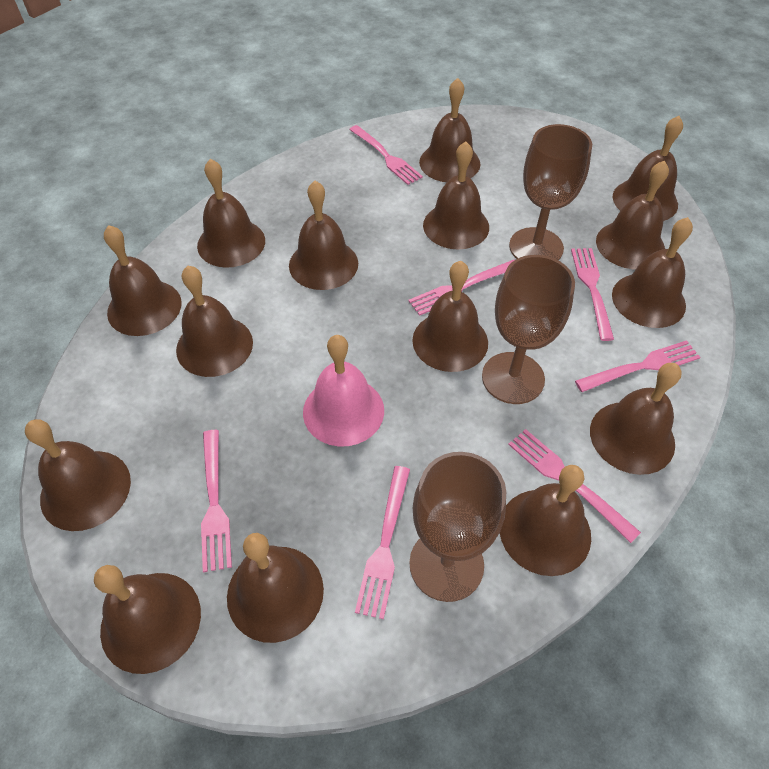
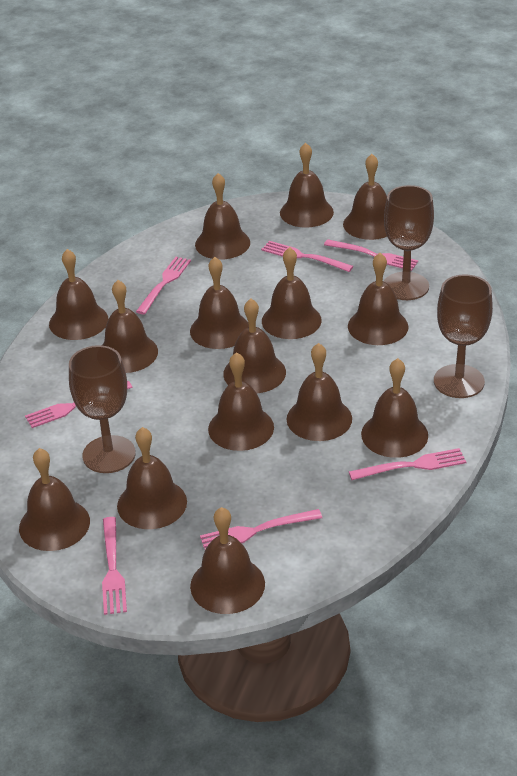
pink bell: [303,335,384,447] = 1 -> none = 0

